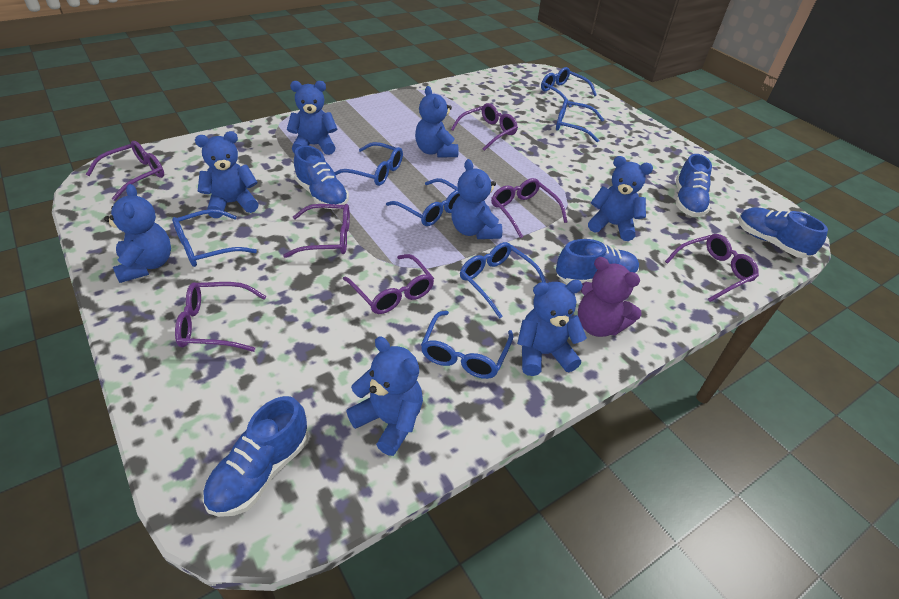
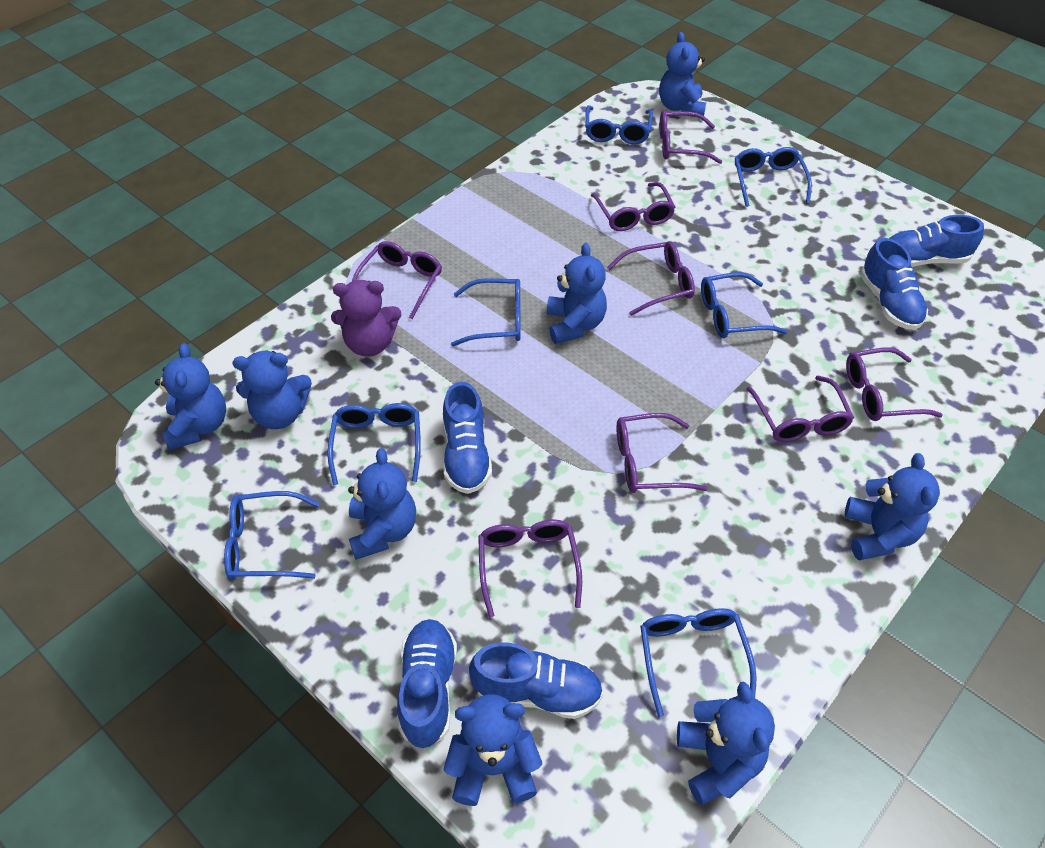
purple glasses: [86,141,164,201] [175,282,266,352] [283,204,350,258] [343,254,434,314] [451,103,518,151] [491,178,567,238] [665,234,759,302] = 7 -> [352,241,442,319] [478,520,582,618] [591,182,675,231] [607,241,695,316] [616,413,708,493] [659,110,722,164] [747,376,854,442] [846,347,943,421] = 8

